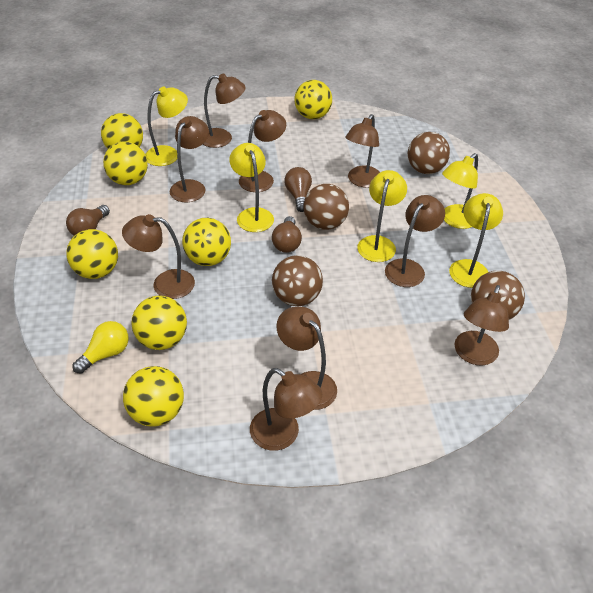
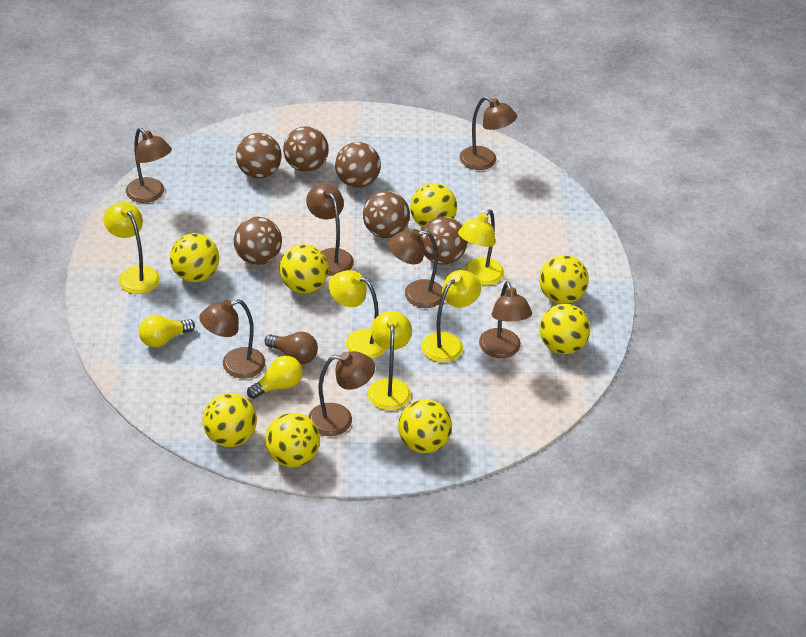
brown ball: [272,255,323,306] [304,184,349,230] [408,132,450,174] [471,271,525,320] = 4 -> [234,217,282,265] [236,133,282,179] [283,126,329,172] [335,142,381,188] [363,191,410,238] [420,217,467,265] = 6
brown lamp: [122,214,195,299] [170,116,209,202] [203,74,246,148] [239,110,286,192] [250,368,322,451] [276,307,337,410] [345,114,380,188] [385,195,445,287] [455,285,509,366] = 9 -> [126,128,172,203] [199,299,265,378] [306,184,354,276] [308,351,375,436] [388,229,442,308] [459,96,517,170] [479,281,532,358] = 7
brown light bulb: [66,205,110,236] [272,216,302,253] [284,167,312,212] = 3 -> [265,332,318,364] = 1
yellow ball: [66,229,118,279] [101,113,143,149] [103,142,148,185] [123,366,184,427] [131,296,187,350] [182,218,231,266] [294,80,332,119] = 7 -> [170,233,219,282] [202,393,257,447] [266,413,320,467] [280,244,329,293] [398,399,452,453] [410,183,457,227] [539,255,589,304] [540,304,590,354] = 8
yellow light bulb: [72,321,129,374] = 1 -> [139,315,195,348] [247,356,303,399] = 2

